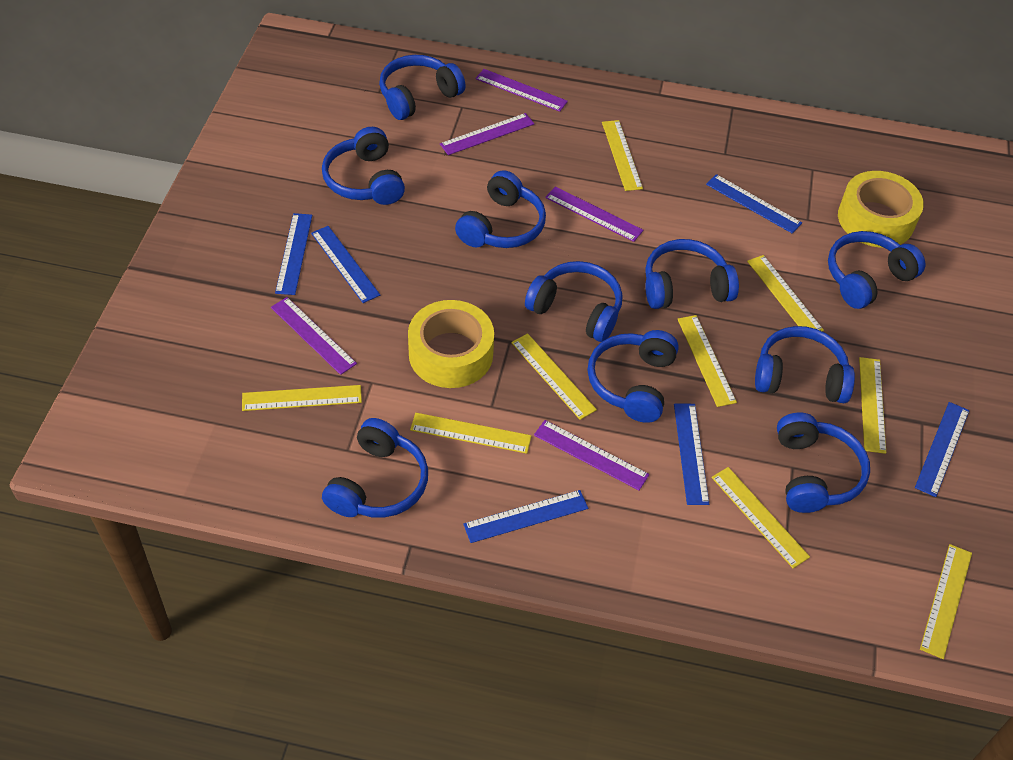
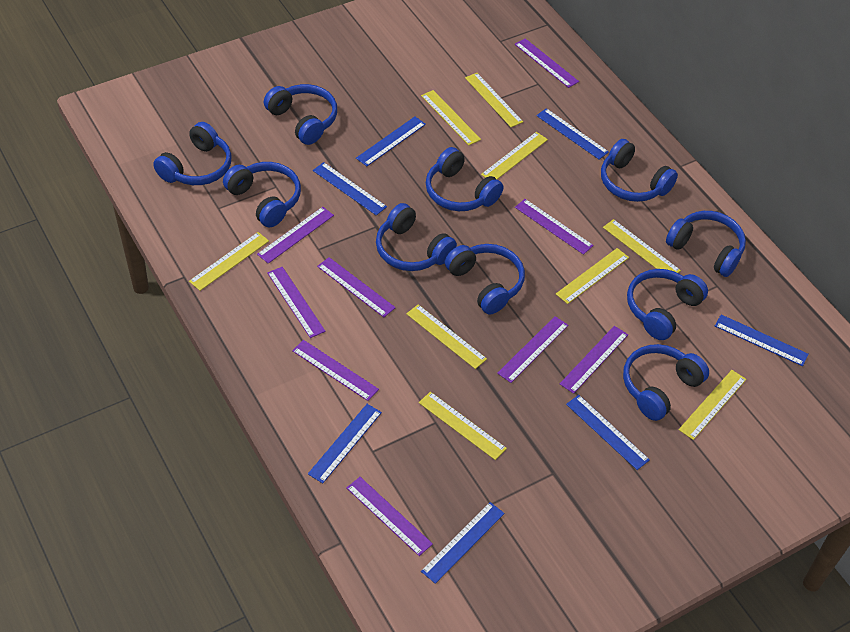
blue ruler: [275,213,312,295] [311,226,380,303] [463,490,588,543] [674,404,709,505] [706,174,802,233] [915,402,969,497] = 6 -> [308,404,382,483] [313,162,387,215] [356,117,426,166] [421,502,504,584] [536,108,609,159] [566,395,650,470] [715,315,809,366] = 7
purple ruler: [271,297,357,375] [440,113,534,155] [475,69,568,112] [534,420,649,490] [545,186,643,242] = 5 -> [257,207,334,264] [267,267,326,338] [292,340,379,401] [317,257,396,317] [346,477,433,556] [497,316,568,383] [515,38,579,88] [515,199,594,255] [560,326,628,394] = 9
yellow tape: [408,300,494,388] [838,171,924,248] = 2 -> none = 0

